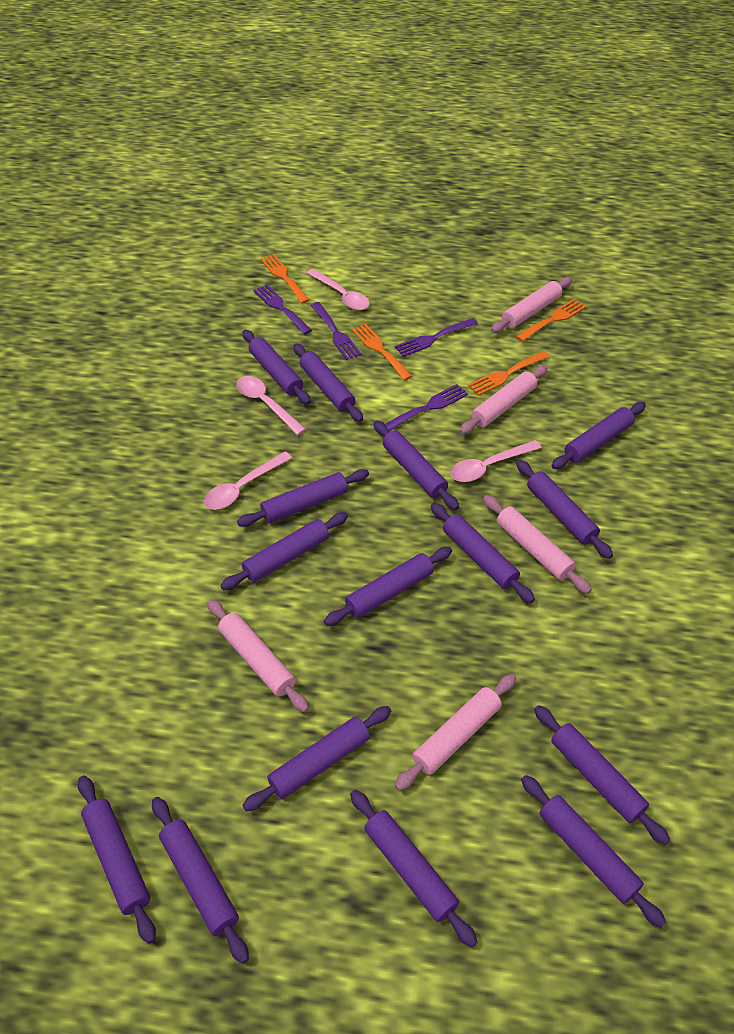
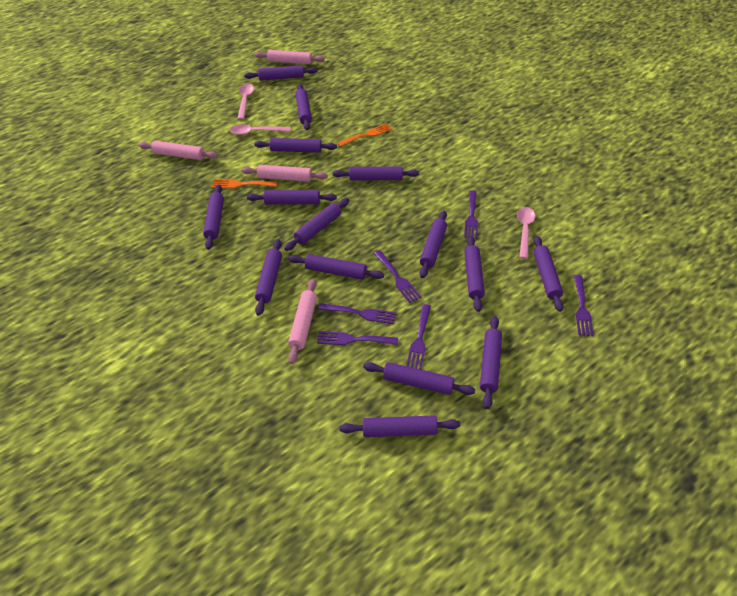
orange fork: [261,254,309,304] [352,324,412,381] [468,351,550,396] [516,299,587,342] = 4 -> [212,179,278,188] [337,123,393,147] = 2
pink rolling pin: [207,599,309,713] [395,674,516,791] [460,366,547,434] [483,495,592,594] [491,277,572,333] = 5 -> [138,141,218,160] [242,165,328,182] [255,50,325,64] [288,279,317,364] = 4
pink spoon: [204,452,292,510] [236,376,306,435] [307,268,370,310] [450,440,542,482] = 4 -> [230,124,291,135] [237,84,254,120] [517,207,535,259] = 3
purple fork: [253,284,312,335] [311,302,362,360] [385,384,468,432] [395,318,478,357] = 4 -> [317,331,398,345] [318,303,396,324] [374,250,421,303] [406,304,431,370] [464,190,478,239] [574,275,594,336] = 6

